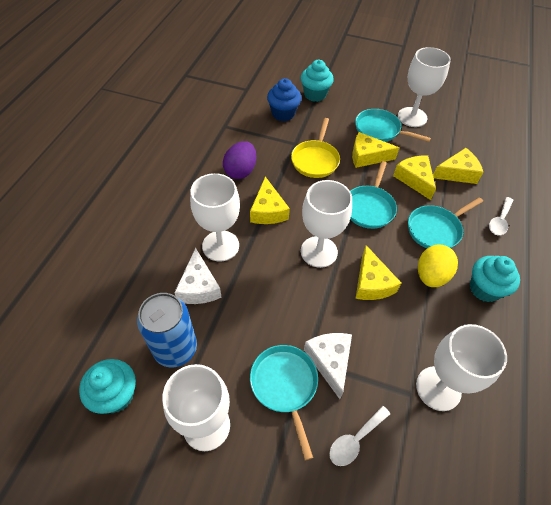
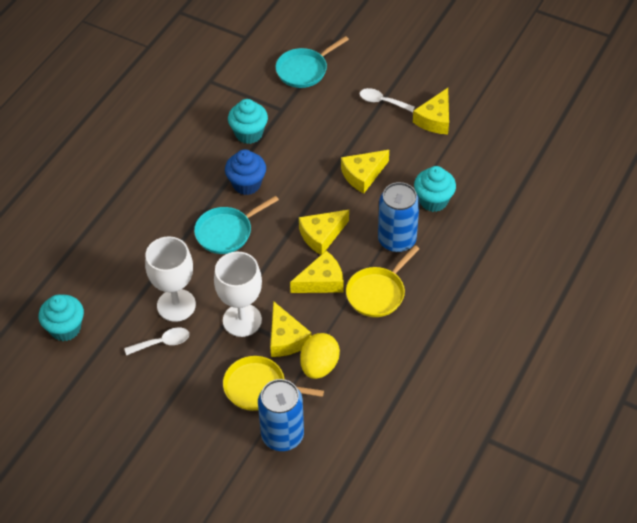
blue can: [137,293,197,367] = 1 -> [258,379,304,451] [378,182,420,252] = 2
purple egg: [223,141,256,179] = 1 -> none = 0
turquoise pan: [250,345,318,460] [350,161,397,229] [355,109,431,142] [408,197,483,249] = 4 -> [194,196,279,254] [276,36,349,88] = 2
white cheese: [174,248,222,304] [304,333,352,399] = 2 -> none = 0
white goblet: [162,364,230,451] [190,173,240,262] [301,180,352,268] [398,47,451,127] [416,324,507,411] = 5 -> [145,237,196,322] [214,252,262,337] = 2
yellow pan: [291,118,340,178] = 1 -> [223,356,324,411] [346,245,420,317] = 2

